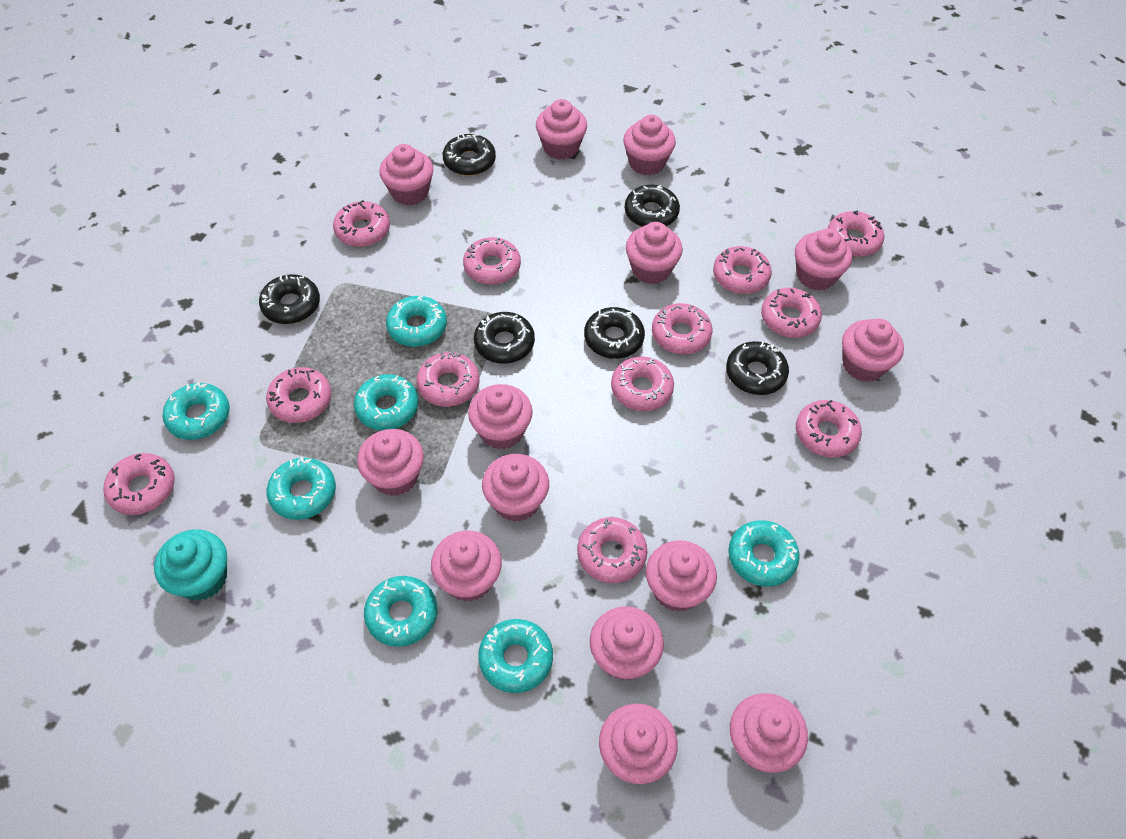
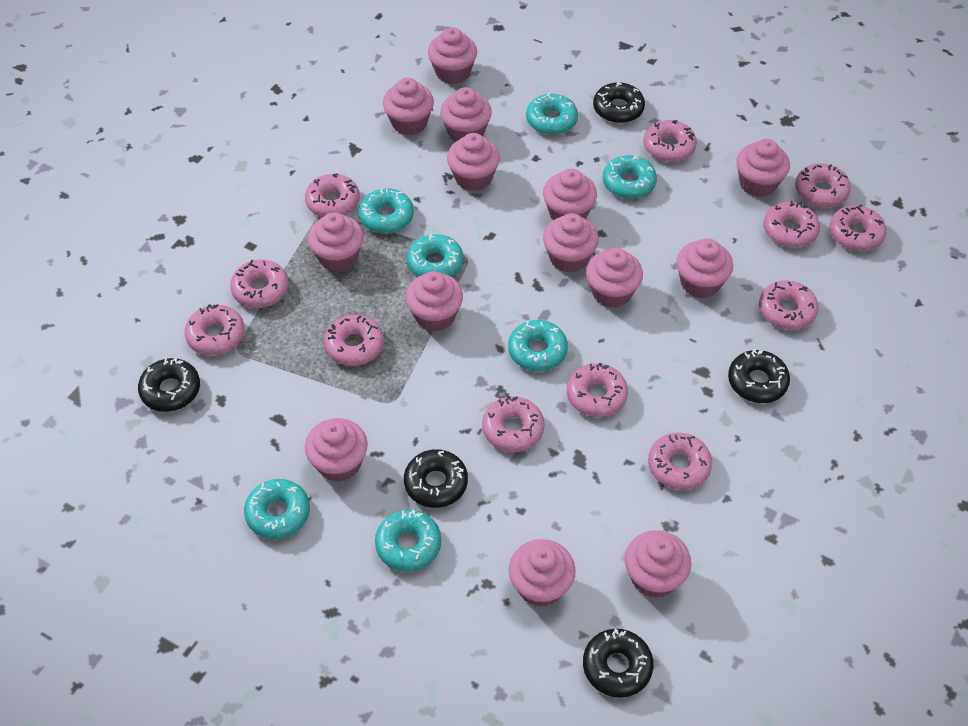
black donut: [259,274,320,324] [443,134,496,176] [474,312,535,364] [584,307,645,359] [625,185,680,227] [726,341,789,395] = 6 -> [138,358,200,412] [404,449,468,508] [583,629,654,698] [593,82,645,123] [728,349,790,403] = 5
turquoise cupcake: [154,529,227,601] = 1 -> none = 0

